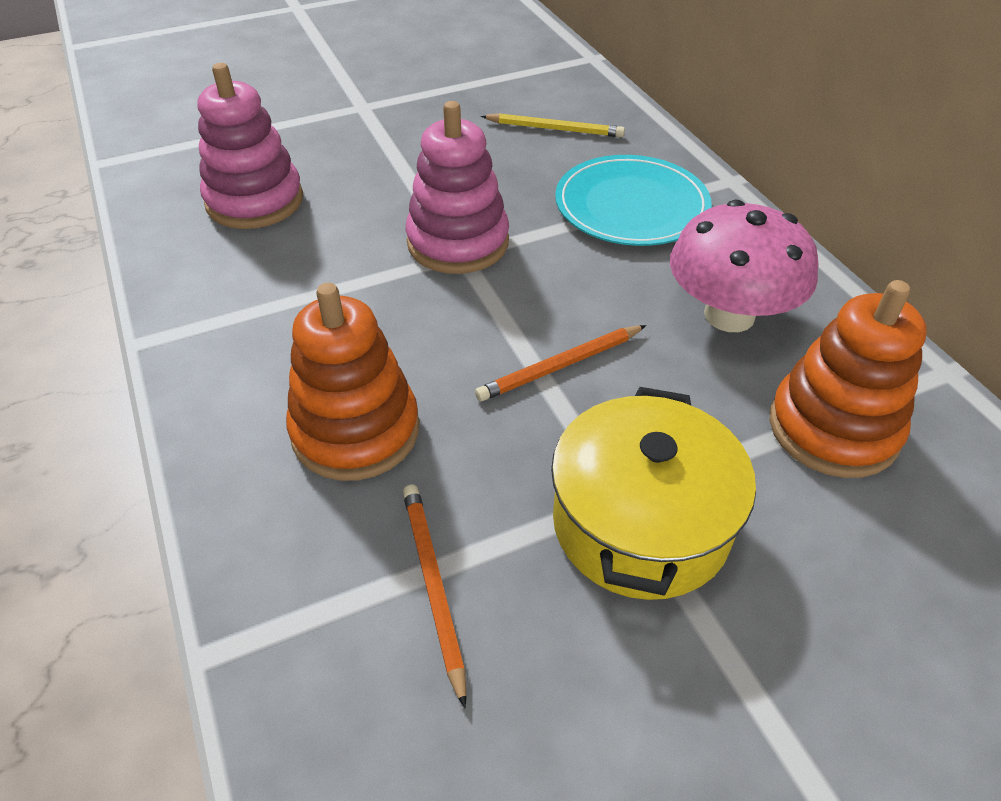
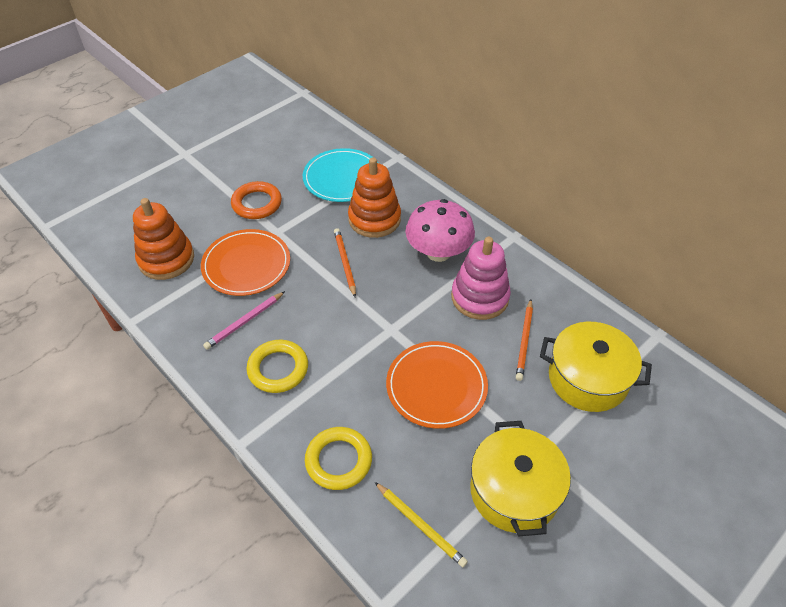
orange plate: none = 0 -> [201,229,290,296] [386,341,488,429] = 2
orange ring: none = 0 -> [231,181,282,219] = 1
pink pencil: none = 0 -> [203,291,285,350] = 1
pink stacking toy: [198,63,303,229] [406,101,509,274] = 2 -> [451,237,511,320] = 1
yellow pot: [551,387,756,600] = 1 -> [470,421,571,537] [540,322,652,412] = 2
yellow ring: none = 0 -> [247,340,308,393] [305,427,372,490] = 2

